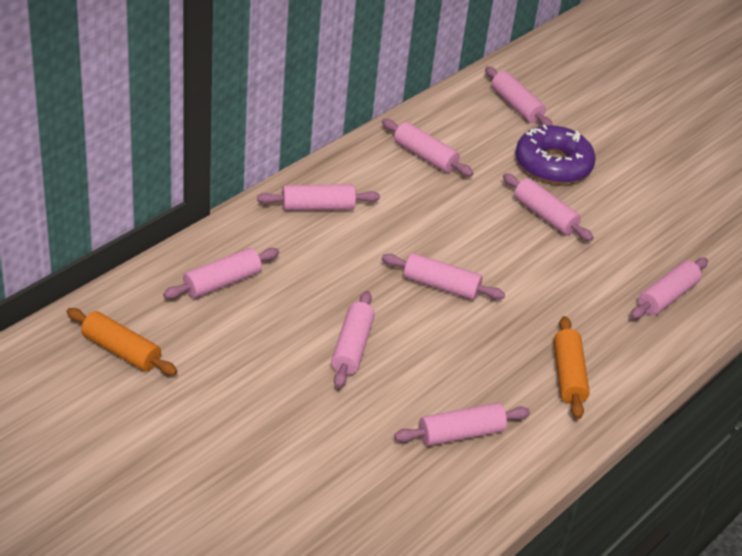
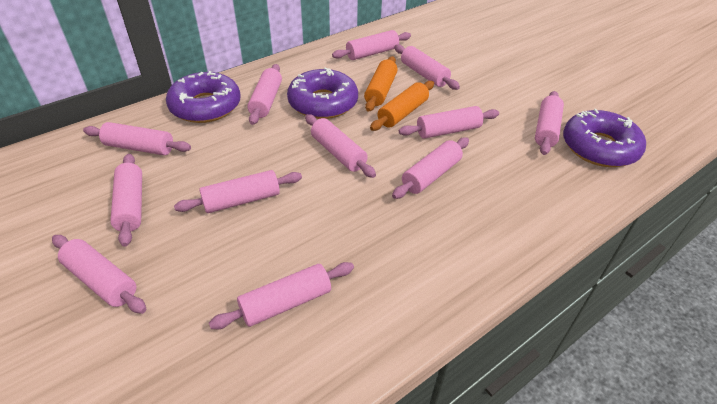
pink rolling pin: [163,248,279,299] [257,184,380,211] [331,291,375,388] [382,119,473,176] [382,253,505,300] [394,403,530,446] [485,66,553,126] [503,173,594,241] [630,258,708,319] = 9 -> [52,235,146,314] [83,122,191,155] [110,154,142,247] [174,170,302,213] [209,262,354,329] [247,64,282,125] [305,114,376,178] [332,30,411,60] [392,137,469,199] [394,45,460,90] [399,106,499,139] [535,91,564,155] = 12
purple donut: [516,125,596,184] = 1 -> [166,71,241,123] [287,67,358,119] [563,109,646,167] = 3

